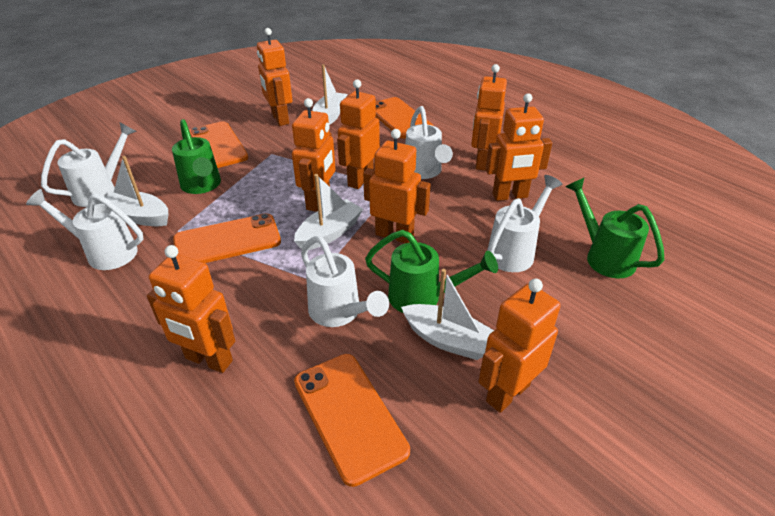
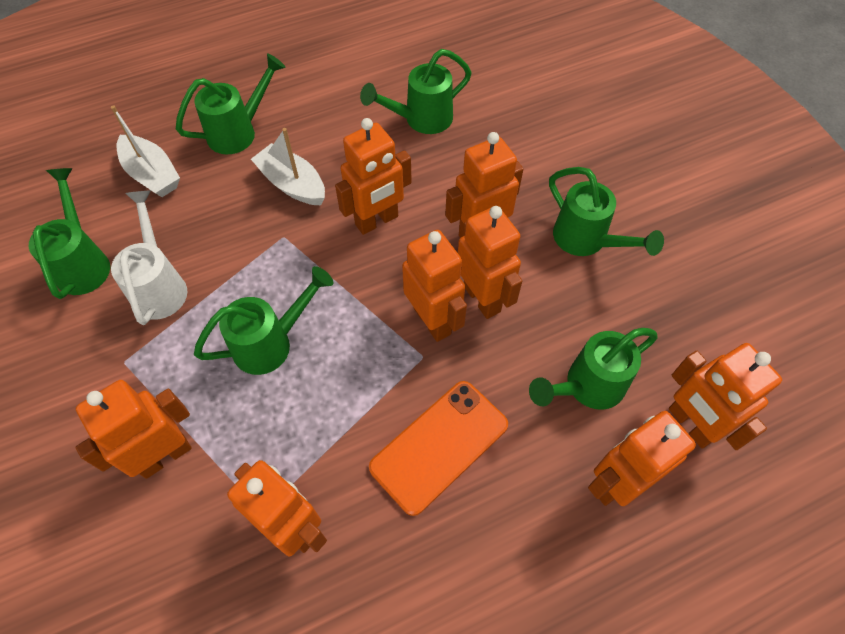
green watering can: [172,119,221,194] [365,230,498,313] [565,178,664,278] = 3 -> [29,168,110,299] [176,53,286,154] [194,266,333,375] [360,49,472,134] [529,328,658,410] [549,167,664,256] = 6
orange phone: [173,213,281,263] [189,121,248,168] [294,354,410,487] [375,97,434,139] = 4 -> [369,381,508,516] = 1
white boat: [99,156,169,226] [294,174,363,250] [312,64,347,125] [401,269,494,360] = 4 -> [111,105,180,197] [251,128,325,205] = 2
white watering can: [26,189,144,270] [41,122,137,207] [301,236,389,327] [405,106,453,179] [487,175,563,272] = 5 -> [111,190,187,325] = 1

